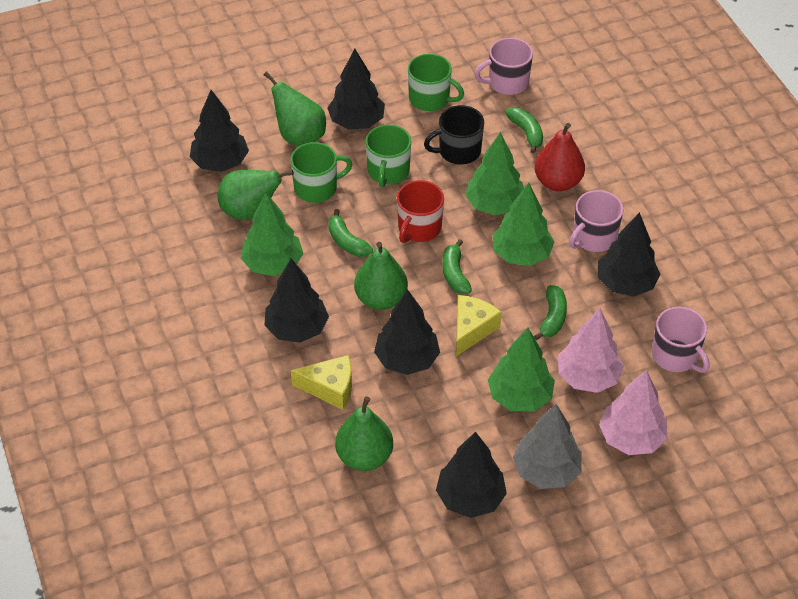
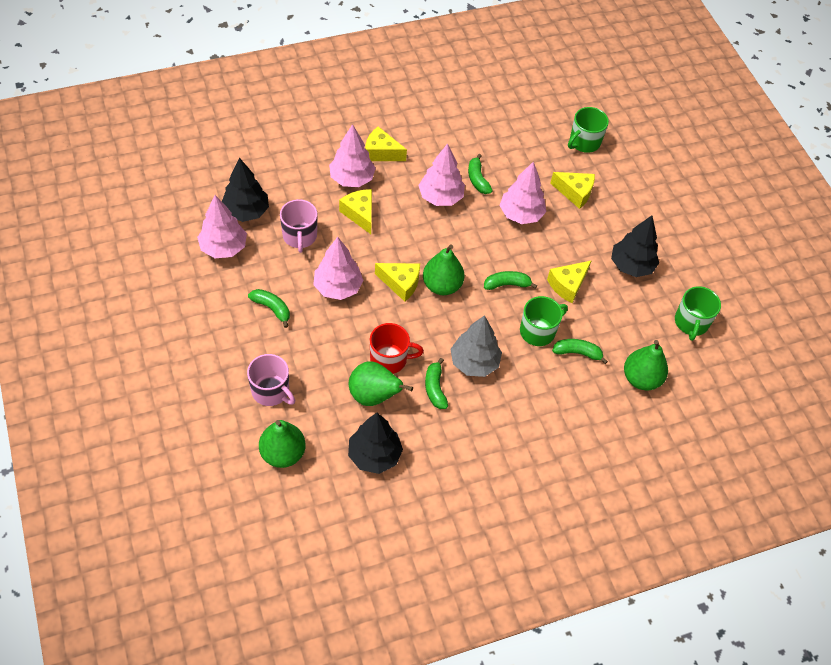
black mug: [424,105,484,164] = 1 -> none = 0
black tree: [190,90,249,172] [264,258,329,343] [327,49,385,130] [374,290,440,375] [436,432,507,518] [598,212,660,297] = 6 -> [222,157,269,222] [348,413,403,474] [611,215,659,277] = 3
green banana: [328,209,373,257] [442,239,472,294] [505,107,543,153] [534,285,567,340] = 4 -> [248,289,290,328] [425,358,448,409] [468,154,493,194] [484,271,537,290] [552,339,608,364] = 5
green tree: [241,193,304,276] [465,132,524,215] [488,328,555,411] [493,183,554,266] = 4 -> none = 0
pink mug: [475,38,533,95] [569,190,623,252] [652,307,710,373] = 3 -> [247,354,295,406] [280,199,318,253] = 2
pink tree: [558,308,624,393] [599,370,667,455] = 2 -> [197,195,247,258] [313,237,363,300] [329,124,376,187] [418,143,465,206] [499,161,546,224] = 5
red pear: [535,123,585,192] = 1 -> none = 0
yellow cheese: [291,355,352,410] [456,295,502,356] = 2 -> [339,189,372,234] [365,126,407,161] [375,263,420,302] [547,260,592,303] [550,172,595,209] = 5

